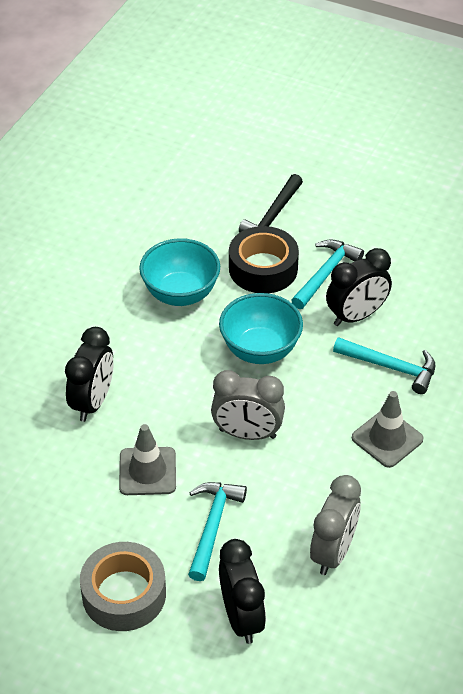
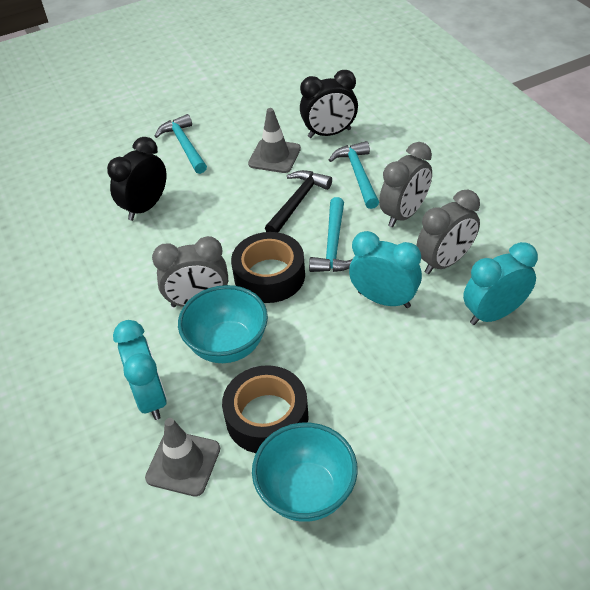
black clock: [65,327,114,422] [219,539,266,644] [326,248,392,326] = 3 -> [107,137,166,221] [300,70,358,138] = 2
black tape: [229,226,299,293] = 1 -> [222,365,309,453] [231,232,305,303] = 2
grey clock: [211,370,285,440] [310,475,361,575] = 2 -> [152,236,228,307] [379,142,432,227] [416,190,480,274] = 3
grey tape: [80,542,166,631] = 1 -> none = 0
turquoise clock: none = 0 -> [113,320,167,420] [349,231,422,308] [463,242,538,325] = 3

